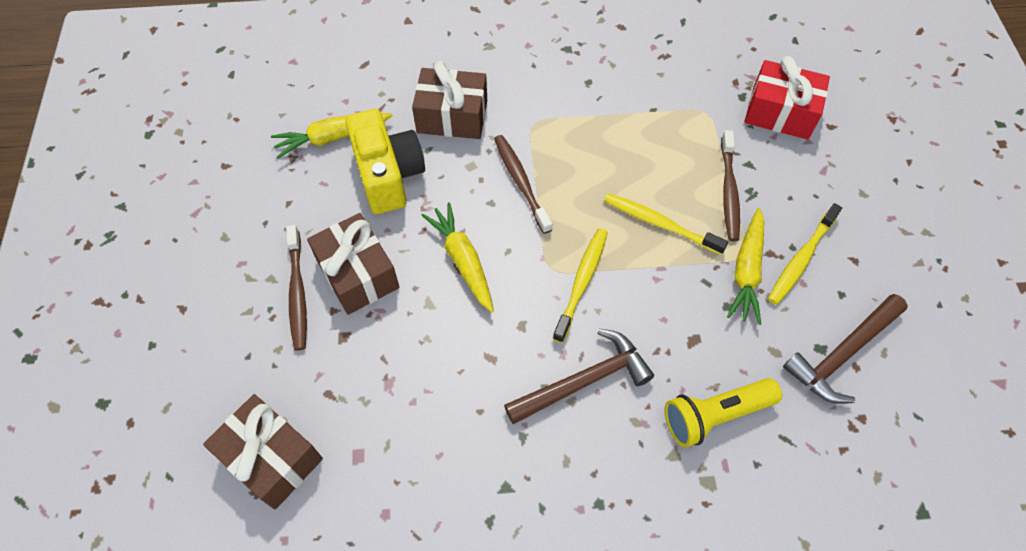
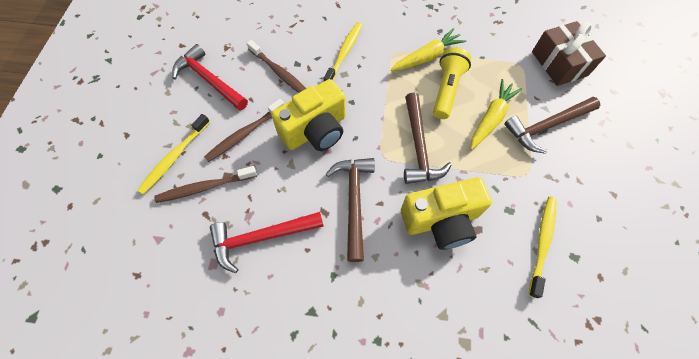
brown gift: [203,394,323,510] [307,213,399,315] [412,61,487,139] = 3 -> [532,21,606,86] = 1
brown hammer: [504,329,654,424] [783,294,908,404] = 2 -> [326,158,375,262] [404,93,452,184] [504,97,600,154] = 3
red gift: [744,56,830,140] = 1 -> none = 0
red hammer: none = 0 -> [172,44,248,110] [210,212,324,273] = 2
yellow camera: [345,109,425,214] = 1 -> [271,79,346,151] [401,177,492,250] = 2
yellow carrot: [271,113,393,158] [421,202,494,313] [727,208,764,325] = 3 -> [391,28,466,71] [470,79,522,150] = 2

